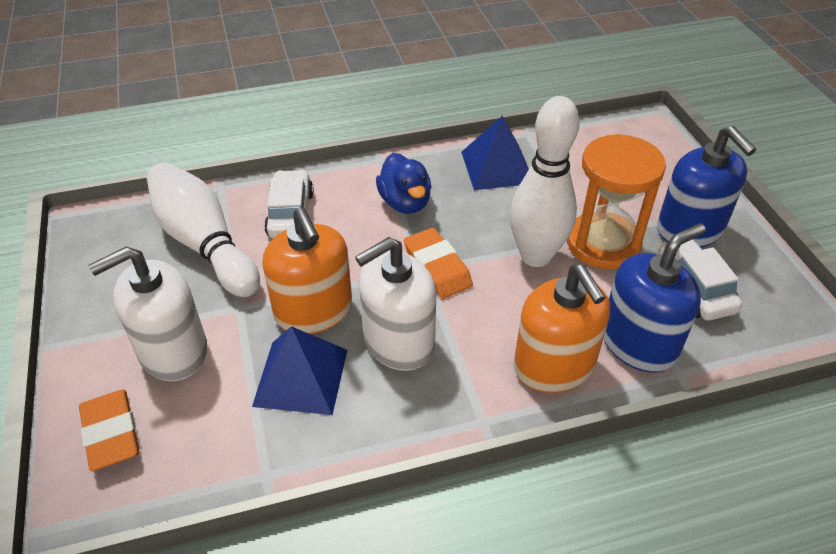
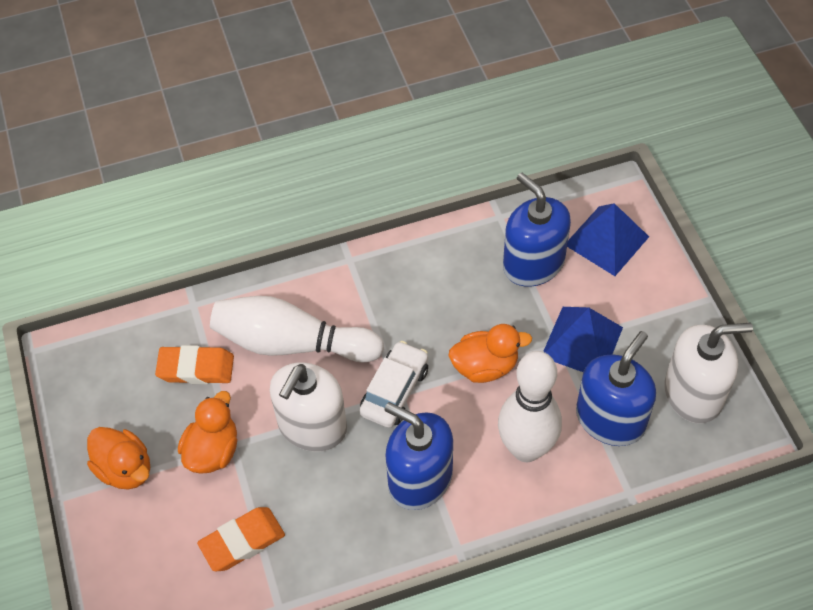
blue duck: [376,153,431,214] = 1 -> none = 0
blue soap dispenser: [604,223,706,373] [657,126,756,248] = 2 -> [384,402,453,510] [503,173,571,287] [576,331,656,446] = 3
orange duck: none = 0 -> [87,427,150,489] [178,391,237,474] [449,324,532,383] = 3
orange hourglass: [567,134,666,269] = 1 -> none = 0
orange soap dispenser: [262,207,352,334] [514,264,610,393] = 2 -> none = 0
white car: [264,170,314,238] [658,239,742,320] = 2 -> [359,341,428,428] = 1

